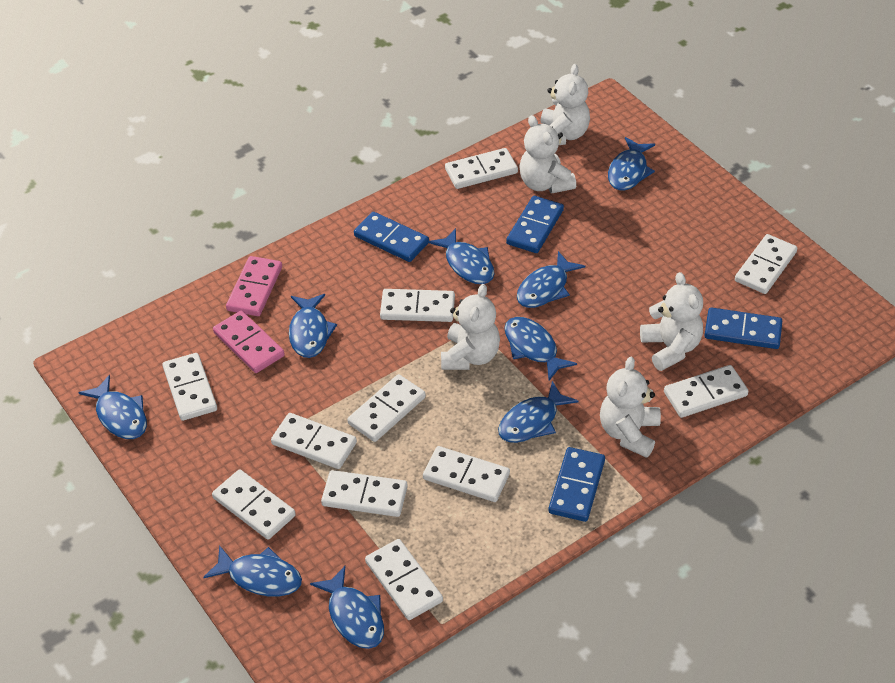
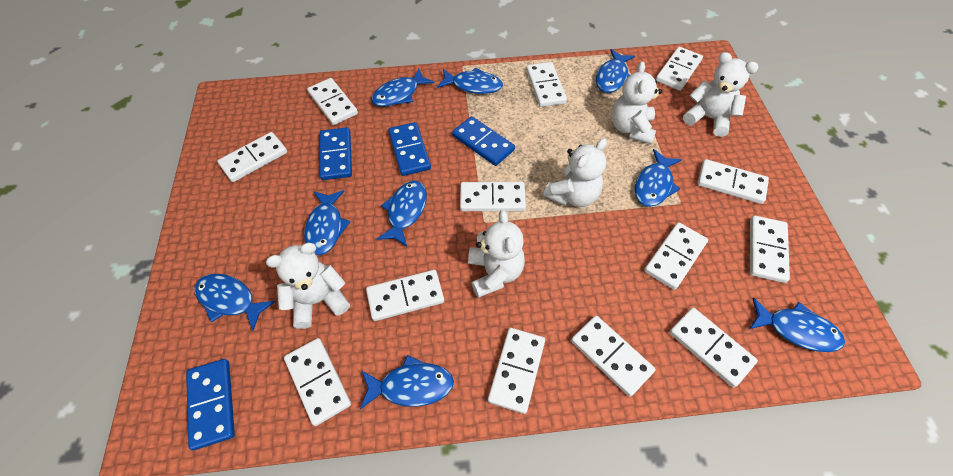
pink domino: [213,310,285,373] [226,256,282,316] = 2 -> none = 0
white domino: [162,353,217,421] [212,469,296,540] [271,413,357,469] [321,470,408,517] [347,374,426,442] [365,539,443,620] [380,289,455,322] [423,446,510,502] [445,148,518,189] [664,365,748,418] [735,234,797,294] = 11 -> [217,132,287,182] [284,338,351,426] [307,78,358,125] [366,270,444,321] [460,182,526,211] [488,328,545,414] [526,62,567,107] [571,316,656,397] [644,222,708,290] [656,47,703,91] [669,308,758,388] [698,159,769,204] [750,216,790,283] = 13

